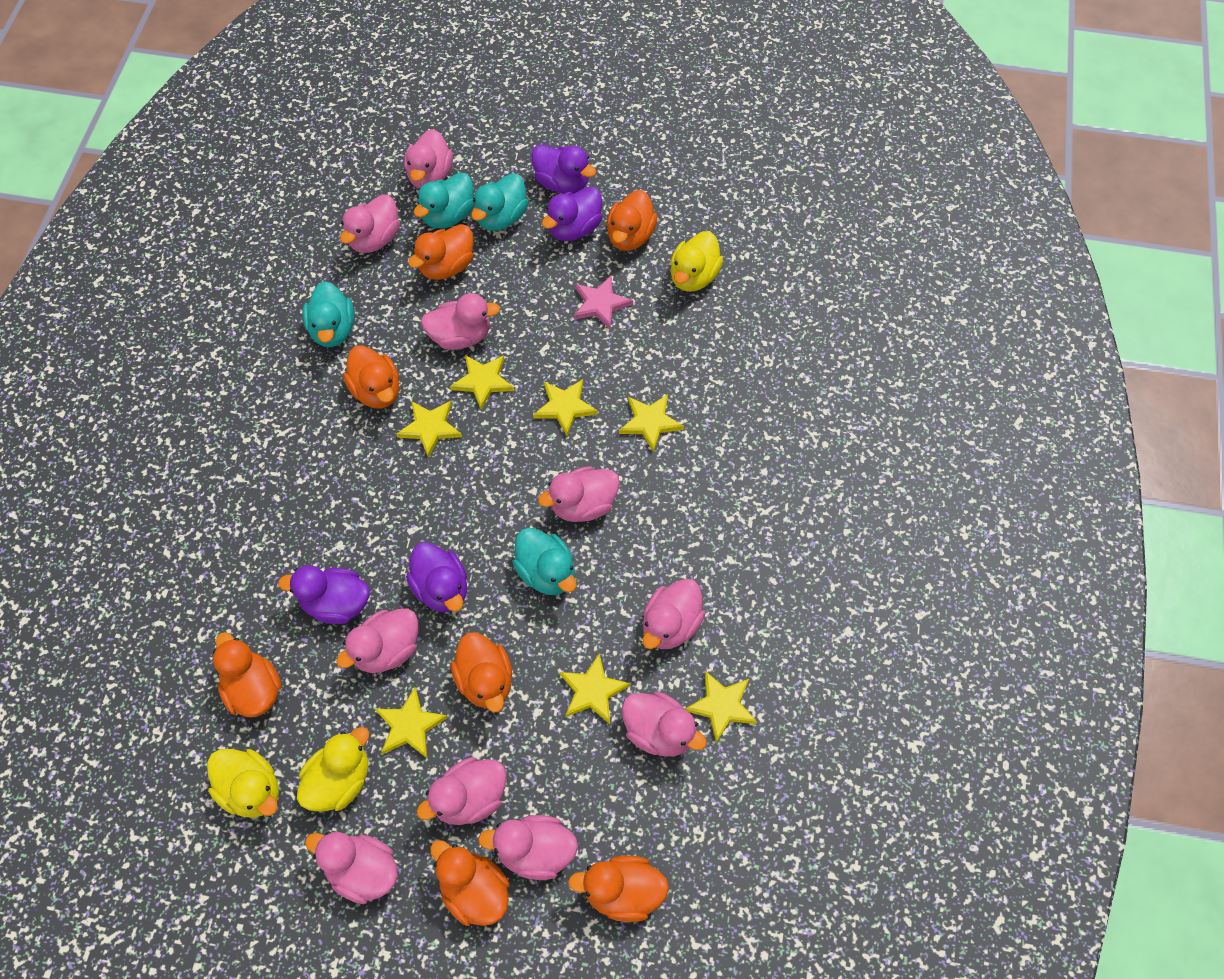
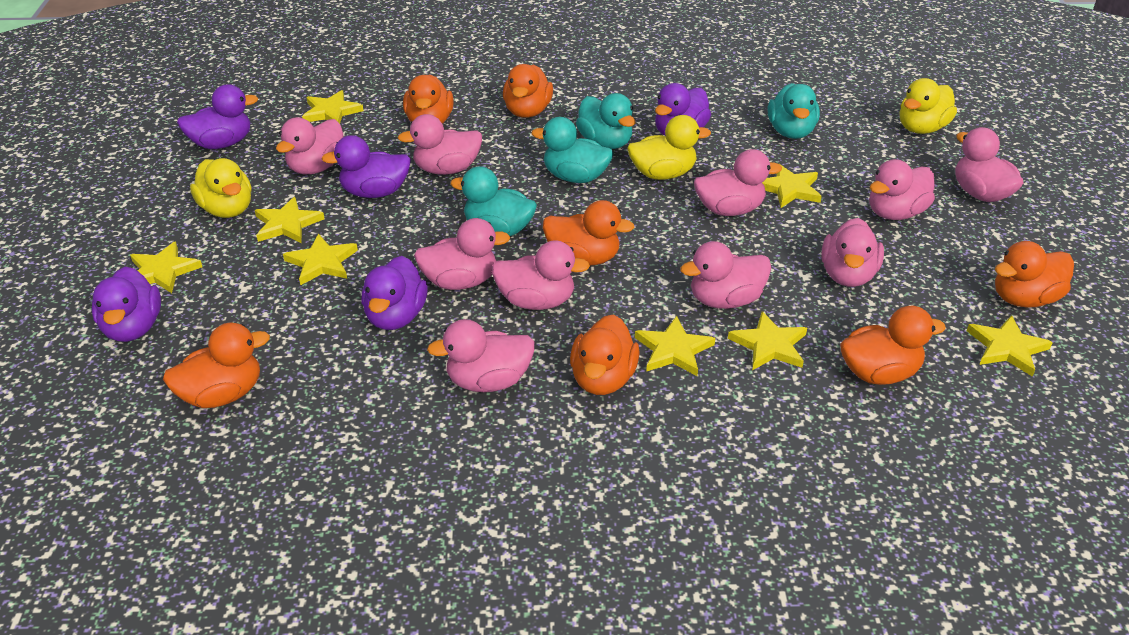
pink star: [574,276,633,329] = 1 -> none = 0
purple duck: [278,565,370,624] [406,542,467,612] [531,144,596,194] [542,186,602,241] = 4 -> [92,267,161,342] [177,84,258,149] [321,135,411,198] [361,256,428,330] [655,83,711,136] = 5
yellow star: [375,687,448,758] [396,401,462,458] [450,355,514,410] [533,379,598,436] [560,654,630,724] [619,394,684,452] [685,671,757,743] = 7 -> [130,241,202,293] [255,197,325,243] [283,234,358,285] [302,90,364,124] [635,316,715,376] [728,311,807,370] [762,164,822,208] [967,315,1053,377] = 8

